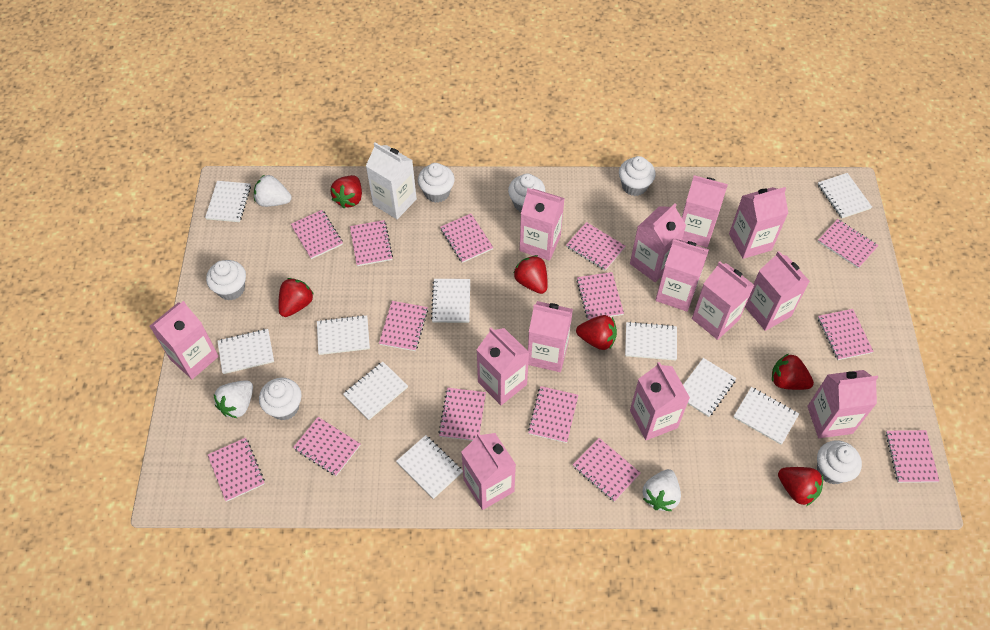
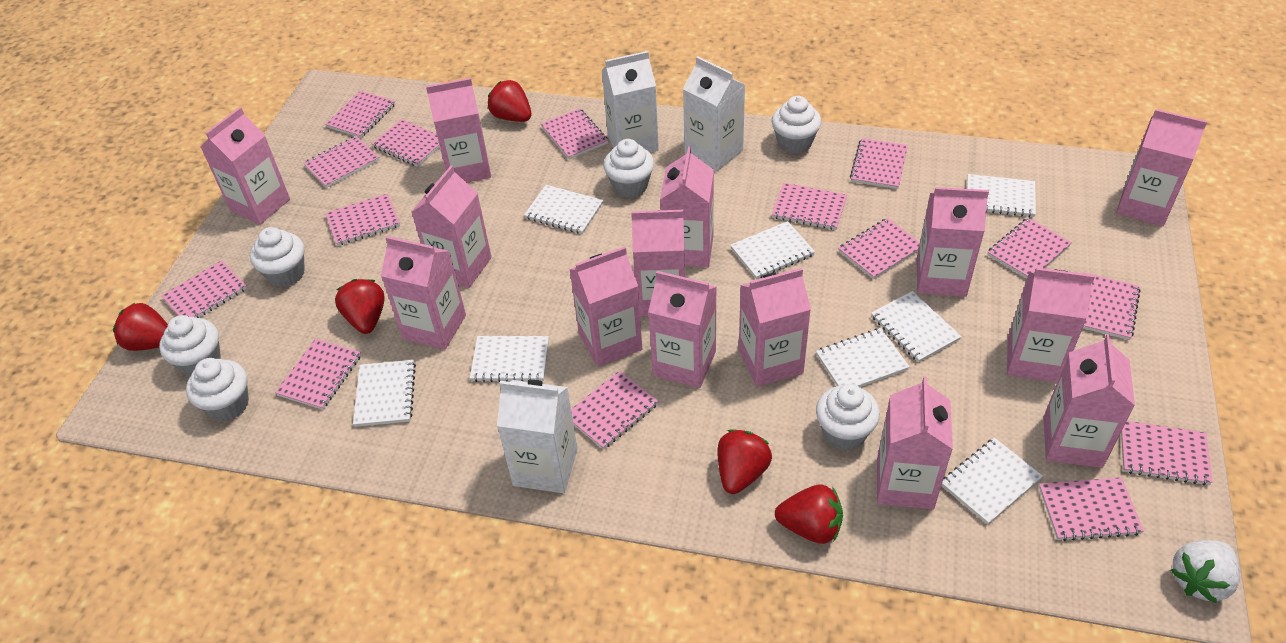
pink carton: [149,301,219,379] [461,433,516,510] [476,328,529,405] [520,188,565,261] [528,301,573,372] [630,203,686,282] [630,362,690,440] [655,238,709,312] [682,175,728,247] [692,261,754,340] [729,187,788,259] [745,251,810,331] [807,370,878,438] = 13 -> [201,107,290,225] [381,236,466,350] [412,165,492,288] [426,78,491,183] [569,246,642,367] [631,210,686,316] [648,271,717,388] [660,146,714,268] [739,268,811,386] [877,376,953,510] [916,187,989,297] [1007,267,1095,383] [1044,334,1135,468] [1116,109,1208,226] = 14
pink notebook: [208,438,265,502] [291,210,343,259] [293,417,360,476] [350,220,393,266] [379,301,428,351] [439,388,486,441] [440,214,494,263] [528,386,578,443] [566,222,625,271] [573,438,640,502] [576,272,624,320] [818,219,879,268] [818,309,874,360] [886,430,939,483] = 14 -> [161,260,247,318] [275,339,361,410] [303,136,379,188] [325,91,395,138] [326,194,400,246] [372,119,440,167] [541,108,608,159] [571,371,658,450] [772,183,847,230] [838,218,920,279] [850,138,908,189] [987,218,1072,279] [1039,477,1144,541] [1083,273,1141,340] [1121,421,1213,485] = 15
red strawberry: [278,278,314,317] [330,175,362,208] [514,255,548,294] [576,315,617,350] [772,354,814,390] [778,467,823,506] = 6 -> [113,303,168,351] [335,279,384,334] [488,80,531,122] [717,430,772,494] [775,485,843,544] = 5
white carton: [366,142,417,219] = 1 -> [497,380,577,493] [602,51,659,153] [683,56,745,172] = 3
white notebook: [205,181,251,222] [217,329,274,374] [317,315,370,355] [343,362,408,420] [396,435,463,499] [431,279,470,323] [625,322,677,360] [683,358,736,417] [733,387,799,445] [818,173,872,219] = 10 -> [353,360,416,427] [470,336,549,382] [524,185,603,234] [730,221,815,279] [816,328,909,387] [871,291,962,362] [941,438,1043,525] [967,174,1036,217] = 8
white strawberry: [214,380,253,418] [254,175,292,207] [643,469,681,511] = 3 -> [1171,540,1240,603] = 1

